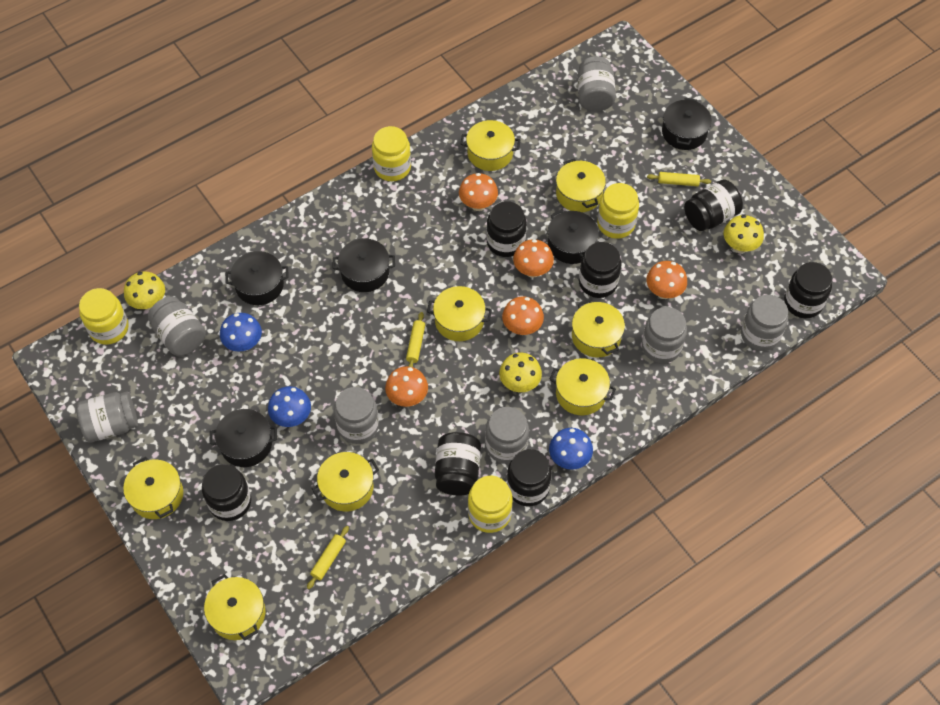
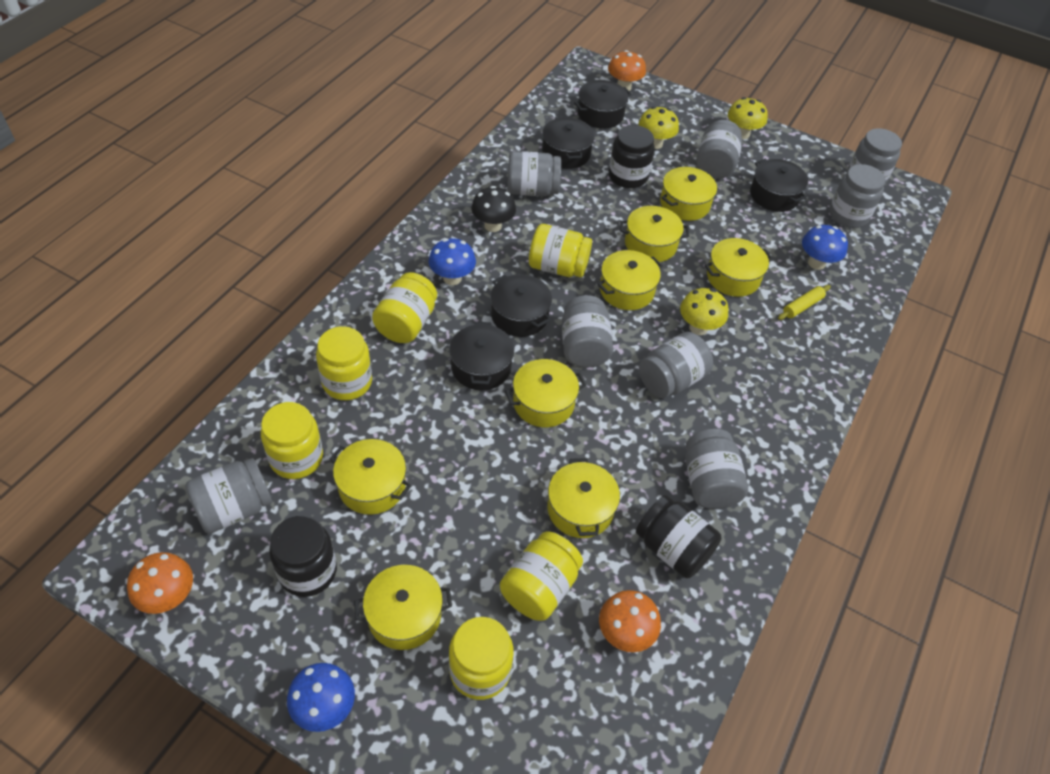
black jar: [202,464,251,521] [435,432,481,495] [486,201,526,257] [507,449,552,506] [579,242,622,298] [684,179,743,231] [784,262,832,318] = 7 -> [269,516,337,597] [608,125,655,188] [636,495,722,578] = 3
black mushroom: none = 0 -> [471,186,516,232] = 1
grey jar: [76,392,138,442] [148,296,206,356] [334,387,379,444] [485,407,529,464] [577,56,616,112] [642,307,687,363] [741,295,788,351] = 7 -> [185,458,272,534] [507,151,561,196] [562,295,613,367] [639,332,713,398] [685,429,748,509] [696,120,742,179] [829,164,885,228] [847,128,902,184] = 8
orange mushroom: [385,366,428,407] [459,173,498,211] [502,297,544,335] [513,239,554,278] [646,261,687,299] = 5 -> [127,552,193,614] [599,590,661,652] [608,50,646,91] = 3
yellow jar: [79,288,129,345] [372,126,411,181] [468,476,513,533] [597,183,639,239] = 4 -> [261,402,323,479] [316,326,372,400] [372,272,437,343] [449,617,514,700] [500,531,583,621] [529,224,592,277] = 6
yellow rolling pin: [307,526,349,589] [406,312,425,367] [647,172,711,186] = 3 -> [778,285,831,320] = 1

